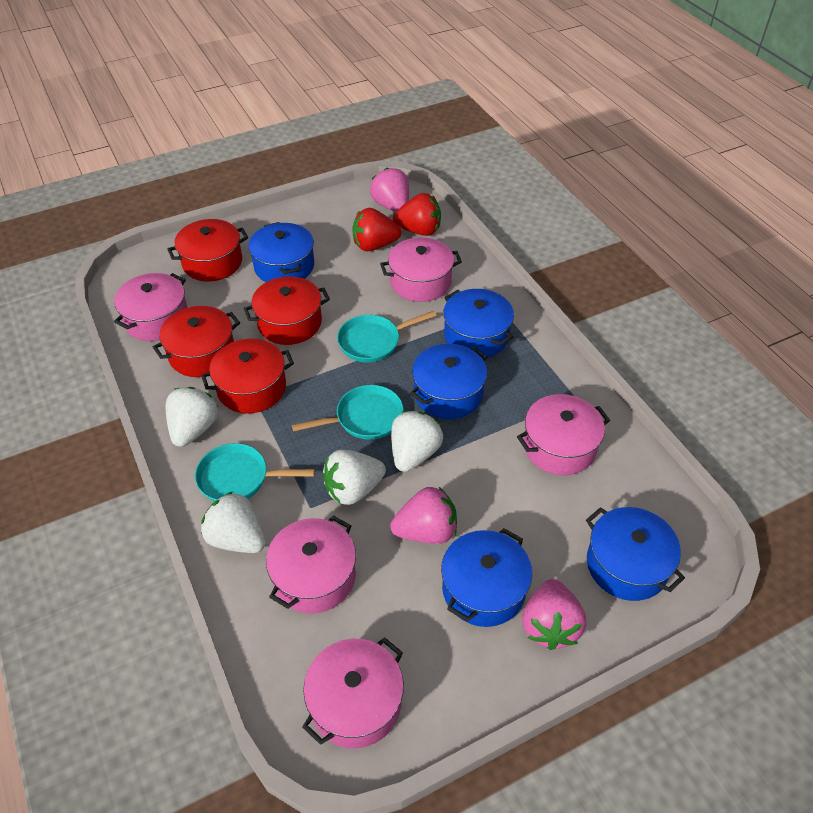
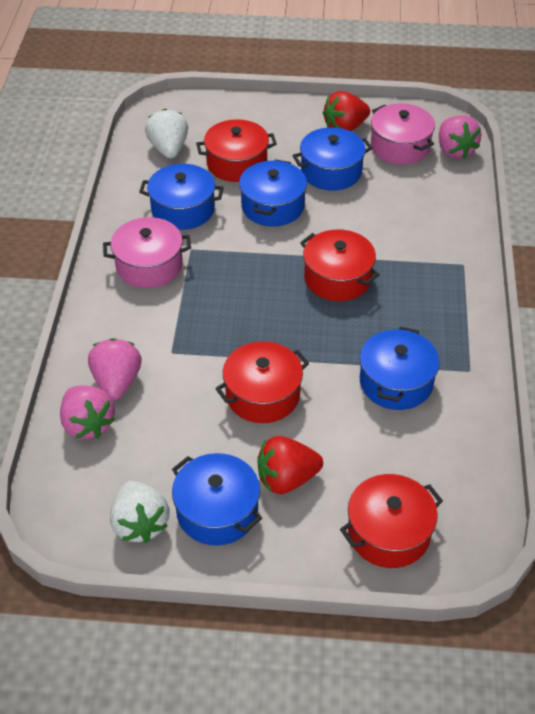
pink pot: [114,273,188,341] [266,516,356,613] [302,637,404,748] [380,237,462,302] [517,394,610,475] = 5 -> [103,217,191,288] [371,103,435,165] = 2
turquoise pan: [195,443,315,502] [292,385,404,440] [337,311,436,363] = 3 -> none = 0
white strawberry: [166,387,218,447] [201,492,266,553] [322,450,386,505] [391,411,443,472] = 4 -> [110,481,169,543] [145,109,188,159] = 2

